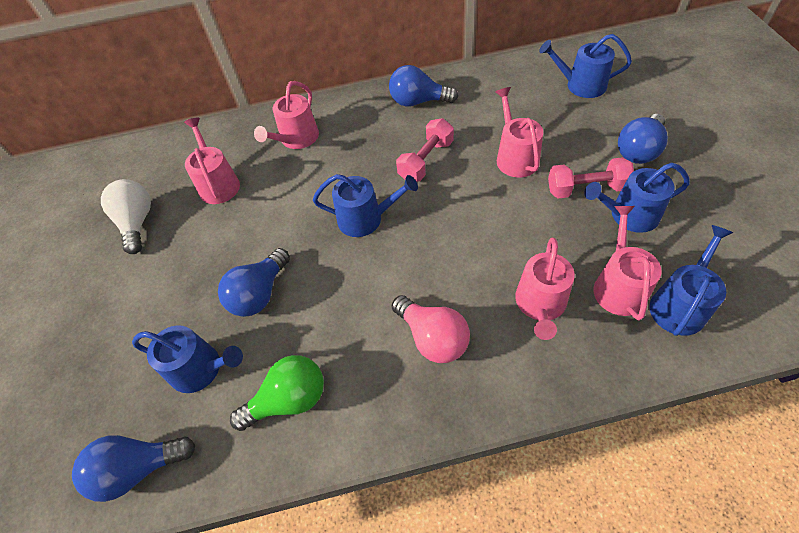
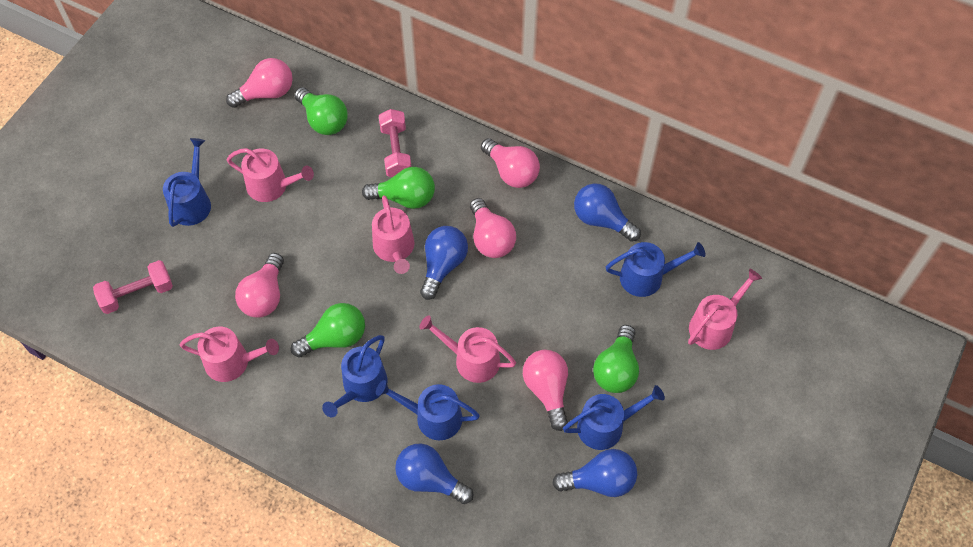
green light bulb: [230,355,324,431] = 1 -> [291,303,365,357] [294,87,348,135] [362,167,435,209] [593,325,639,393] = 4
pink light bulb: [391,295,470,363] = 1 -> [226,58,293,108] [235,253,284,318] [470,198,516,258] [481,138,540,188] [523,350,568,431] = 5
white light bulb: [101,179,151,254] = 1 -> none = 0

